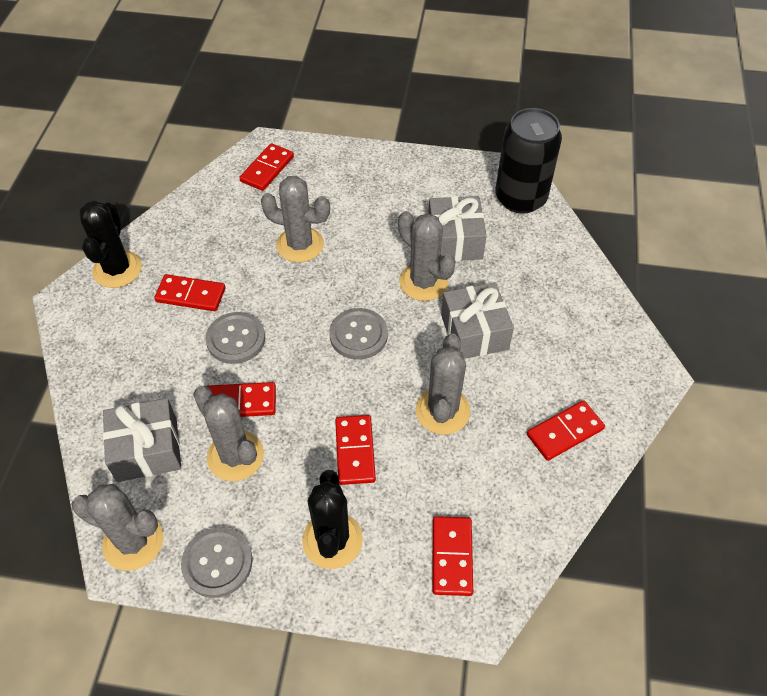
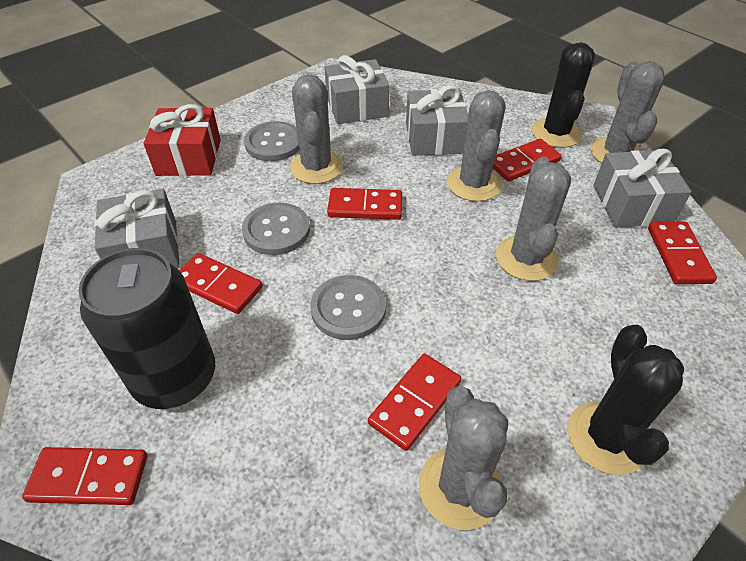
grey gift: [103,398,181,482] [428,196,487,261] [441,282,514,359] = 3 -> [95,189,180,267] [325,55,390,124] [406,85,468,156] [593,149,692,228] = 4
red gift: none = 0 -> [144,104,221,176] = 1

